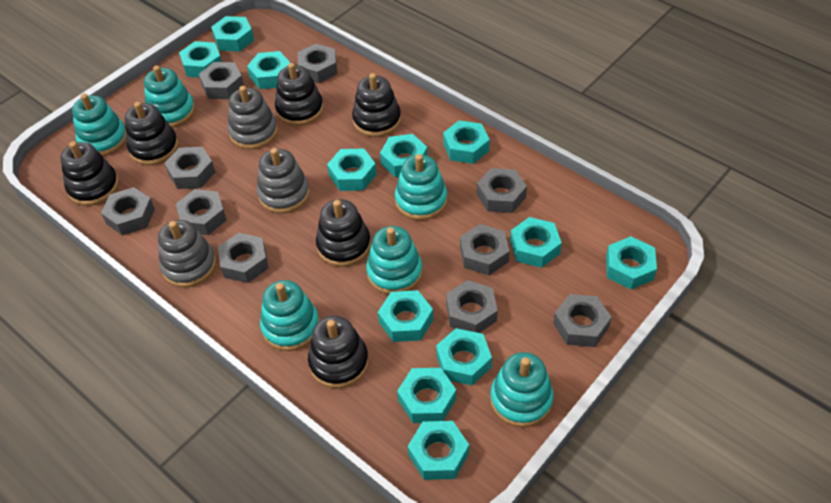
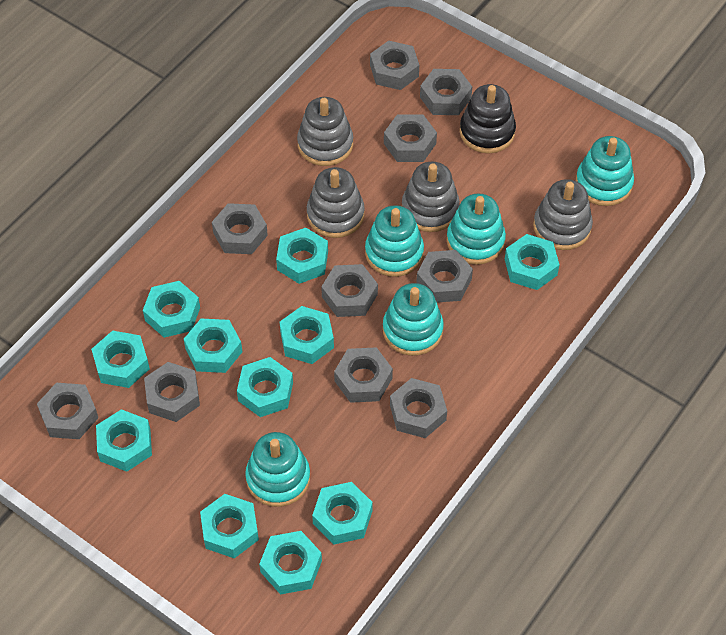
black stacking toy: [60,141,119,206] [125,102,178,165] [275,63,324,126] [308,316,369,388] [316,199,371,267] [352,73,401,137] = 6 -> [460,84,516,153] = 1
grey stacking toy: [158,220,216,288] [228,86,278,149] [257,148,310,213] = 3 -> [297,97,353,166] [307,167,365,238] [402,162,460,232] [533,179,593,250] = 4
turquoise nut: [179,41,222,78] [211,16,254,52] [247,51,290,89] [327,149,377,191] [378,290,433,342] [380,134,428,178] [397,368,456,423] [408,421,469,480] [436,328,492,386] [443,120,490,164] [510,217,562,268] [606,236,657,289] = 12 -> [91,330,150,388] [96,409,152,472] [143,281,200,338] [184,319,242,373] [200,494,259,558] [237,357,293,417] [259,531,322,595] [276,228,328,284] [280,306,334,364] [312,482,373,545] [505,234,560,290] = 11
turquoise stacking toy: [72,94,126,156] [144,65,195,128] [260,280,319,351] [366,226,423,294] [395,154,447,220] [490,352,554,427] = 6 -> [245,432,310,507] [365,205,424,277] [383,283,444,356] [447,193,506,265] [576,136,634,206] = 5

